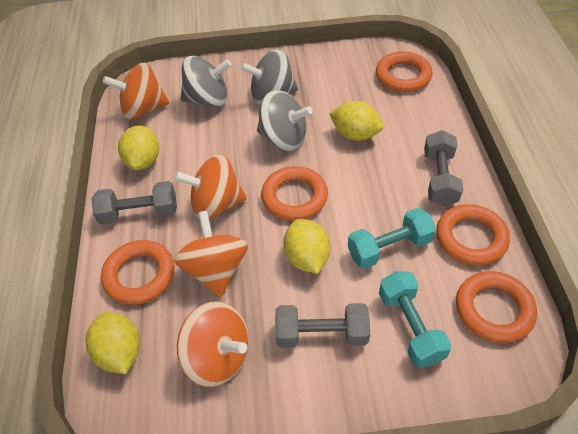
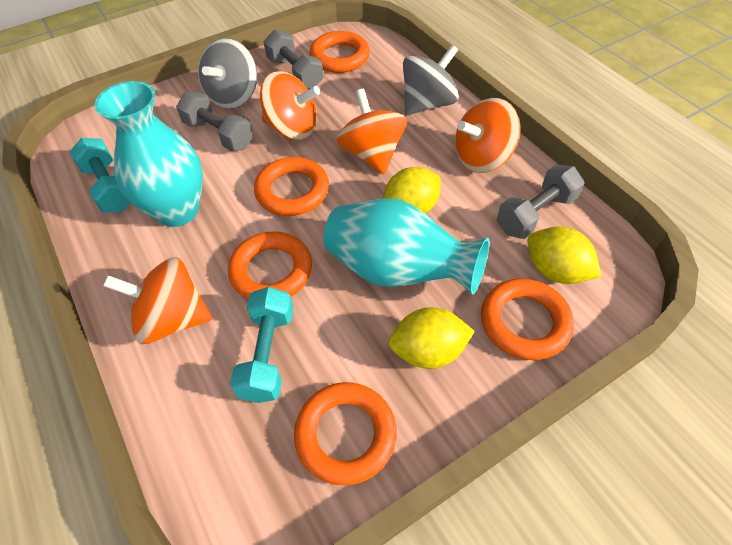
grey spinning top: [181,56,231,107] [240,49,298,106] [257,90,313,151] = 3 -> [198,38,257,109] [403,45,459,115] = 2
turquoise vase: none = 0 -> [95,81,203,227] [324,198,489,294] = 2
yellow lemon: [86,312,140,374] [118,126,159,170] [283,219,330,274] [329,101,383,141] = 4 -> [383,167,441,214] [389,307,475,369] [527,227,602,284] = 3

